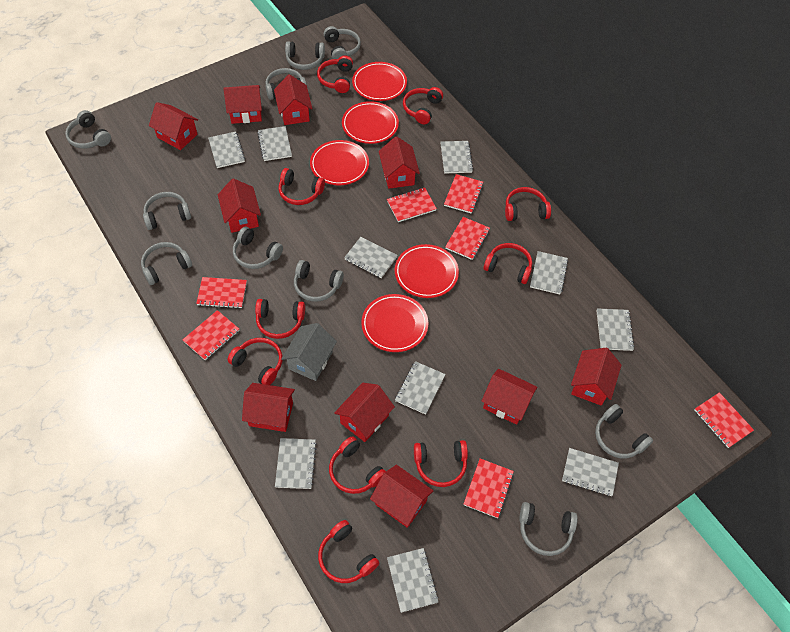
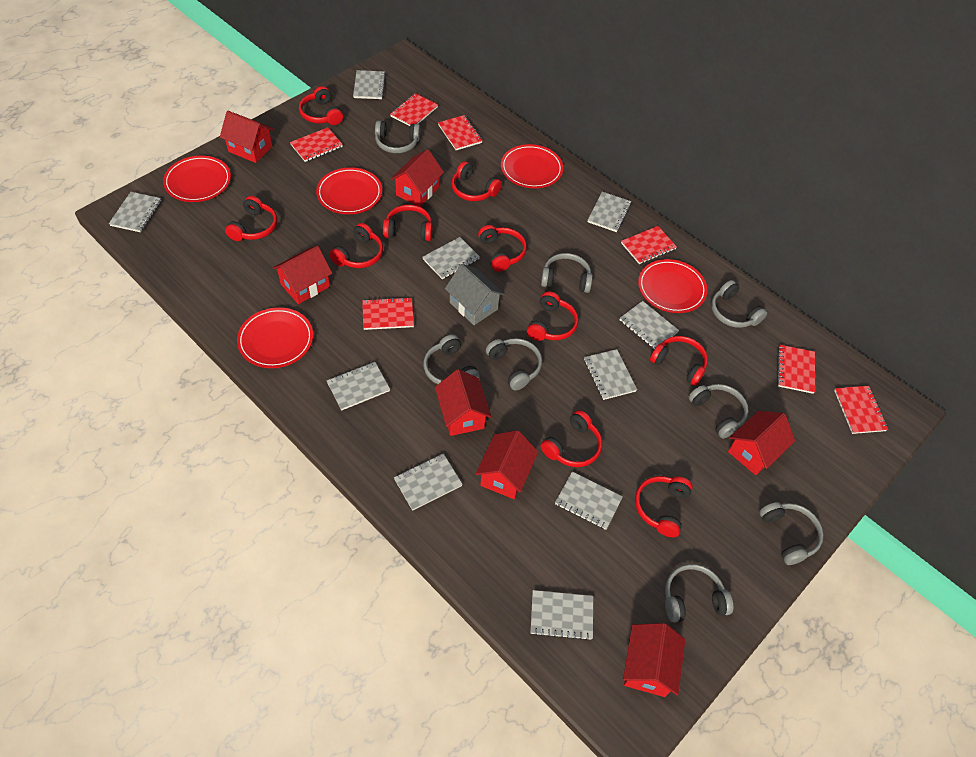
grey headphones: [65,110,111,149] [141,242,192,285] [143,192,191,230] [233,227,283,269] [266,68,307,100] [285,41,325,70] [294,260,344,302] [324,26,361,59] [519,502,577,556] [595,404,653,458] = 10 -> [375,120,420,153] [423,334,480,384] [486,338,542,391] [541,253,593,293] [665,564,733,622] [689,384,749,439] [711,280,767,328] [759,502,824,565] = 8
red house: [149,102,198,150] [218,178,261,233] [223,85,262,124] [242,383,295,432] [274,74,312,125] [334,383,395,442] [370,465,433,528] [379,136,420,189] [481,369,537,425] [571,348,622,405] = 10 -> [220,111,273,163] [273,246,332,304] [390,149,444,207] [435,369,492,436] [475,430,538,499] [623,623,685,697] [728,411,795,475] = 7

